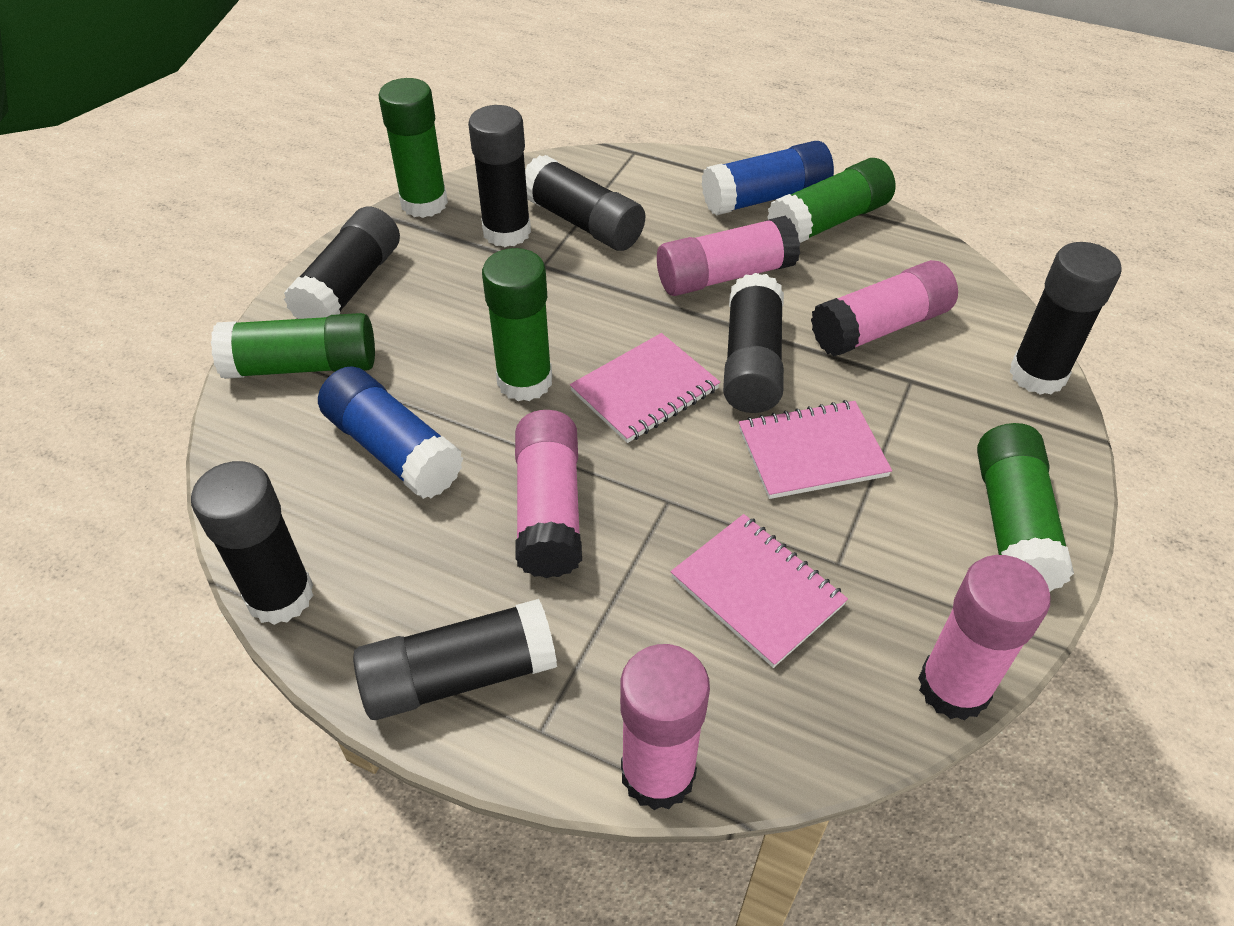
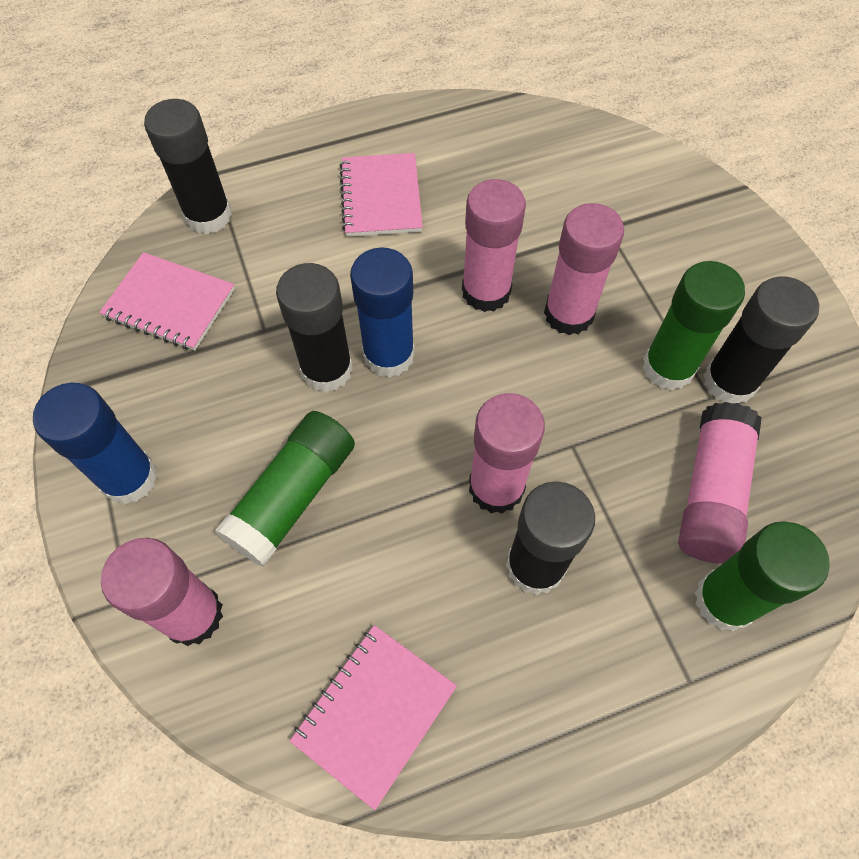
black glue stick: [191,461,314,625] [284,206,400,319] [353,599,557,720] [468,105,531,247] [525,155,645,251] [723,273,784,413] [1009,242,1122,395] = 7 -> [144,99,232,234] [276,263,353,392] [506,481,595,595] [703,276,819,403] = 4
green glue stick: [211,313,375,379] [379,78,448,218] [482,248,552,401] [767,158,895,243] [977,423,1074,592] = 5 -> [215,411,355,567] [642,261,745,391] [695,521,830,631] = 3

